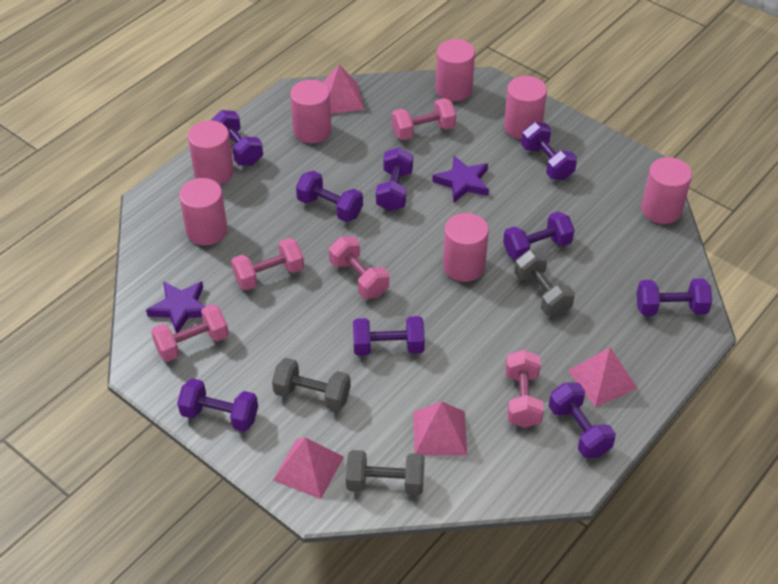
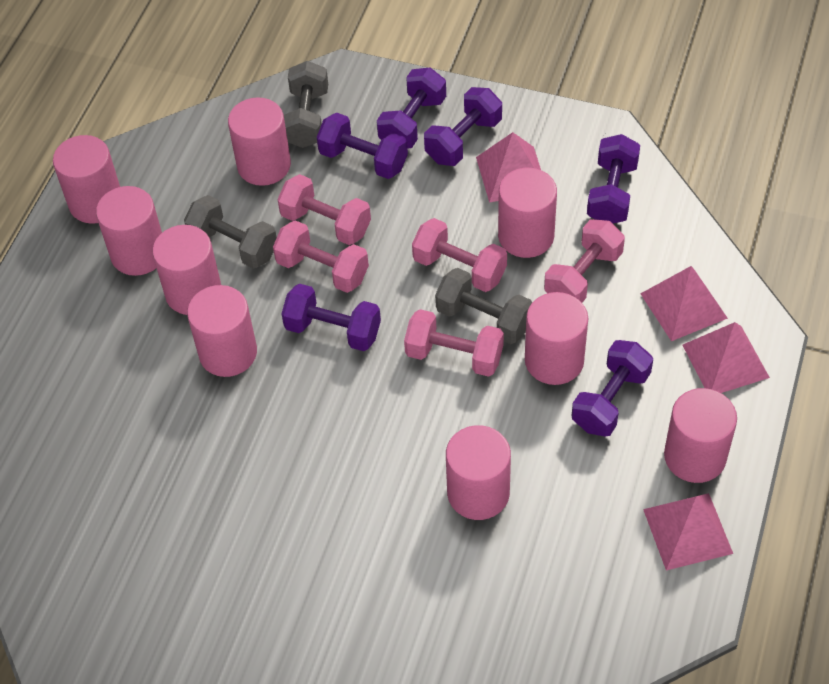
pink cylinder: [179,178,228,246] [188,120,234,185] [290,80,332,144] [435,39,475,101] [443,213,489,282] [504,76,547,139] [641,157,692,224] = 7 -> [53,135,120,224] [96,186,162,276] [152,225,221,315] [187,285,257,377] [228,97,291,186] [446,425,511,520] [498,168,557,258] [525,292,588,385] [664,388,737,483] = 9
purple dumbbell: [177,378,258,432] [211,110,263,166] [296,171,363,222] [353,316,425,356] [376,147,413,211] [503,211,575,260] [521,122,577,180] [549,382,616,458] [637,279,712,316] = 9 -> [281,283,381,351] [317,113,408,179] [377,68,446,148] [424,87,502,166] [572,340,653,436] [587,134,640,223] = 6
purple star: [146,281,205,333] [432,156,489,203] = 2 -> none = 0

